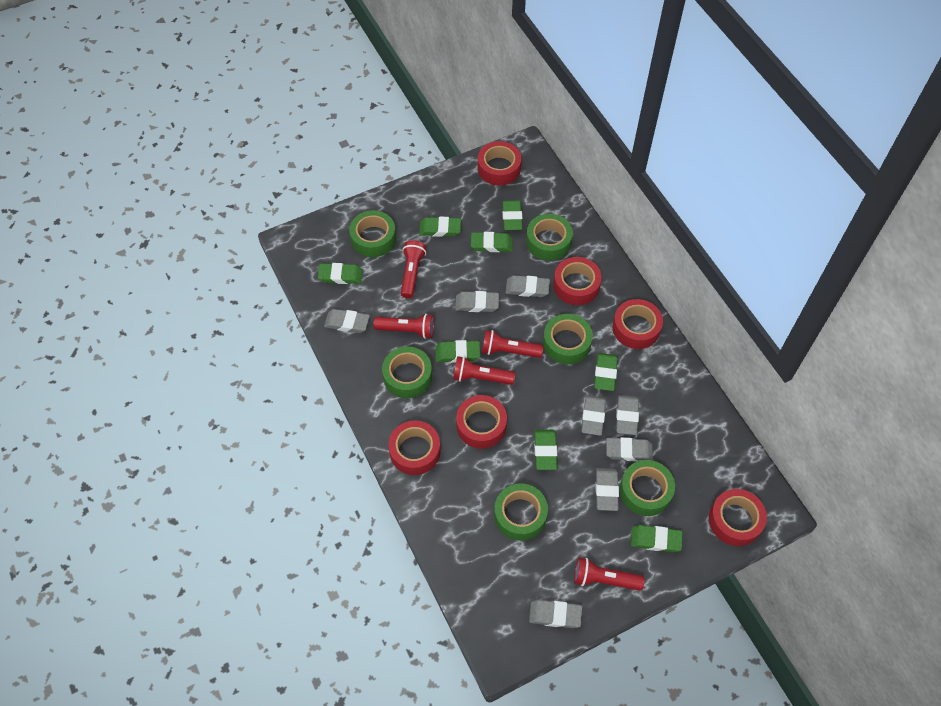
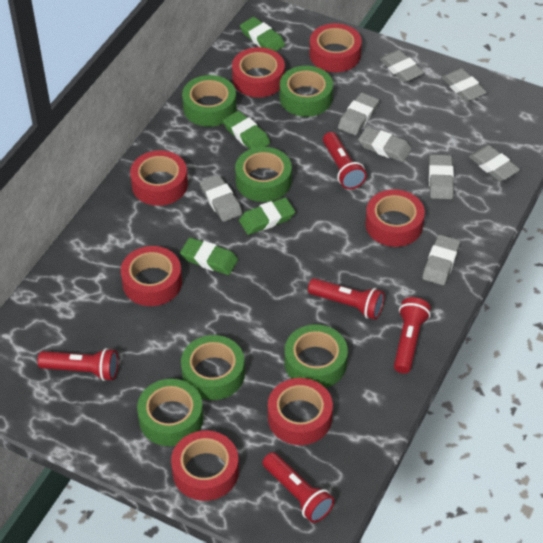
green eraser: [318,263,363,284] [419,217,461,237] [435,340,480,363] [471,232,513,252] [502,200,523,230] [534,430,557,470] [594,353,618,391] [631,525,683,552] = 8 -> [180,237,238,275] [223,111,270,149] [239,197,295,235] [240,17,285,51] = 4
red tape: [388,421,441,475] [456,395,507,449] [478,141,521,185] [553,257,602,305] [612,299,663,349] [709,489,767,546] = 6 -> [121,246,182,306] [130,150,188,206] [171,431,239,501] [232,47,285,97] [268,378,333,445] [309,23,362,72] [365,189,425,247] = 7

